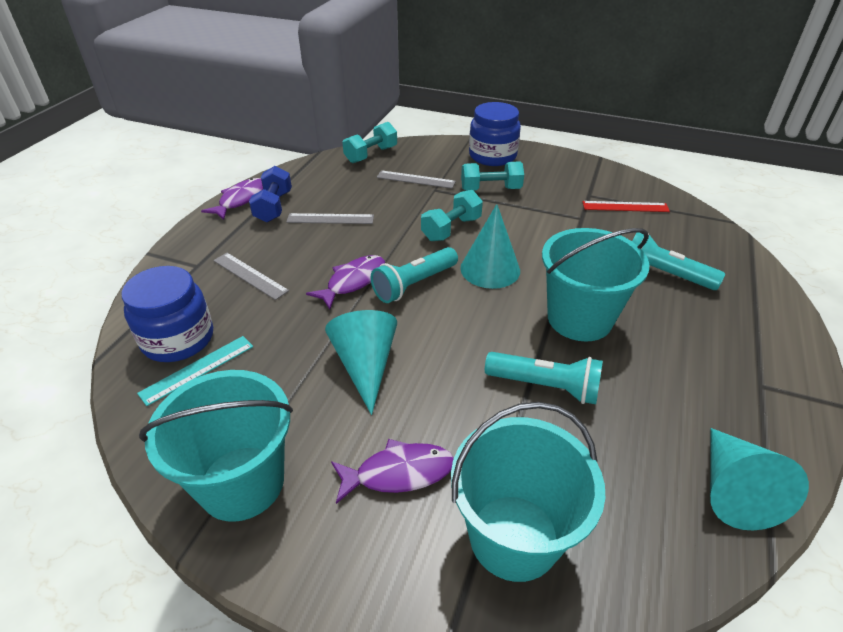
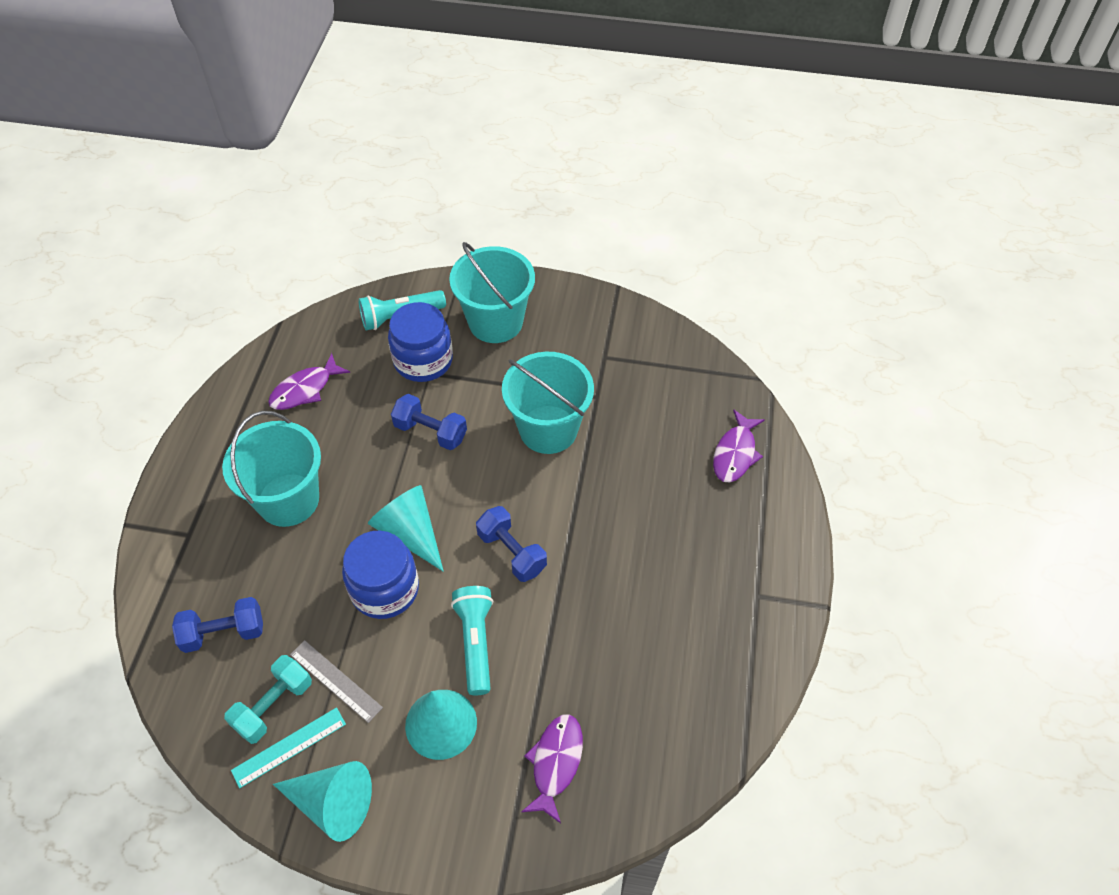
blue dumbbell: [249,166,292,223] = 1 -> [172,597,263,653] [391,394,467,450] [476,506,547,582] = 3
grey ruler: [213,253,289,300] [286,213,374,224] [377,170,456,189] = 3 -> [290,640,383,723] = 1
red ruler: [582,201,670,212] = 1 -> none = 0
turquoise dumbbell: [342,122,397,163] [421,190,483,241] [461,161,524,191] = 3 -> [224,655,312,744] = 1
turquoise flashlight: [371,247,458,303] [485,352,603,404] [632,233,725,290] = 3 -> [358,290,446,330] [451,586,493,695] = 2

